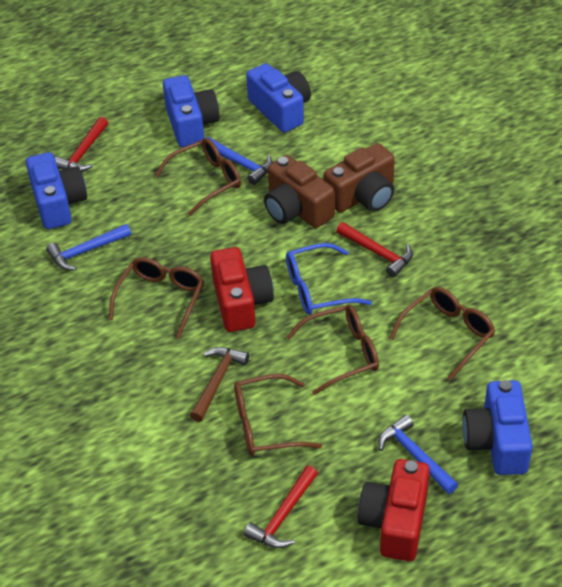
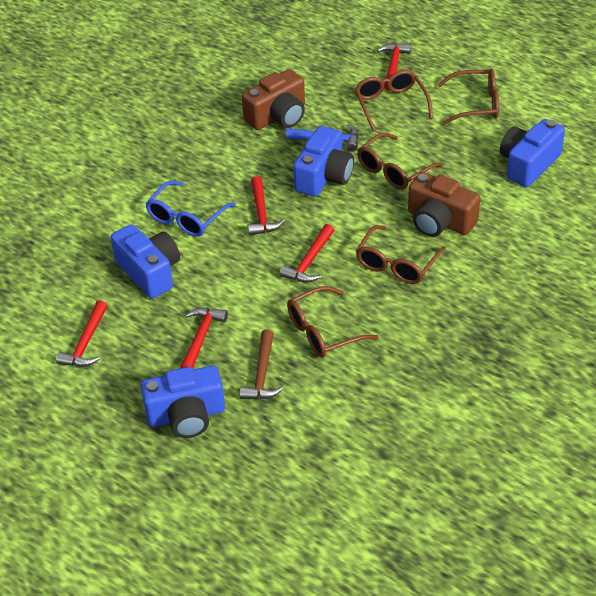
blue hammer: [46,224,131,271] [207,137,273,185] [378,415,458,494] = 3 -> [286,124,359,152] = 1
red camera: [210,247,274,332] [358,459,430,561] = 2 -> none = 0
red hammer: [55,117,108,172] [244,466,318,548] [336,222,413,277] = 3 -> [56,300,108,367] [180,308,228,369] [248,176,285,236] [280,224,334,283] [377,43,411,91] = 5

